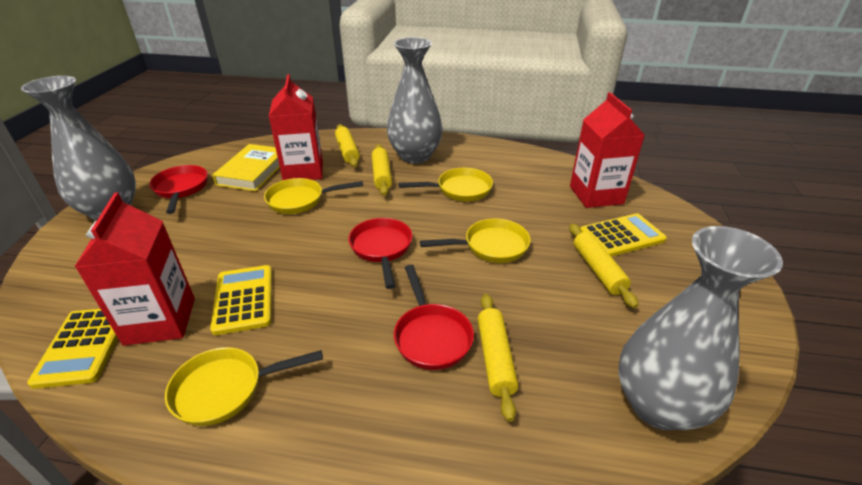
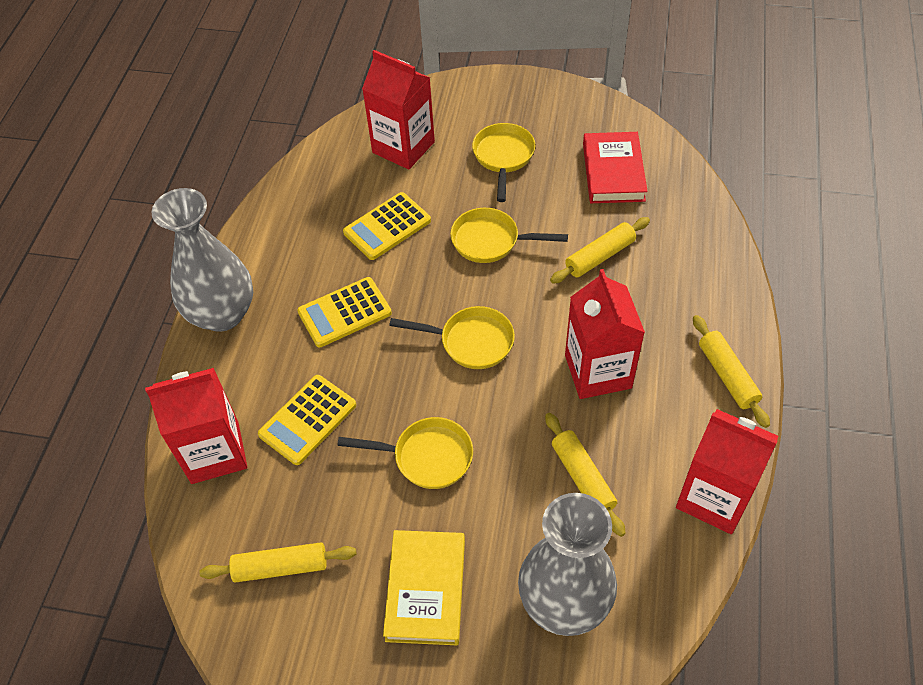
grey vase: [21,76,136,221] [387,37,443,164] [618,226,783,430] = 3 -> [152,188,253,332] [518,493,617,636] = 2
red book: none = 0 -> [583,132,648,203] = 1
red carton: [75,192,195,346] [269,74,323,180] [570,92,645,208] = 3 -> [145,368,247,484] [362,50,435,169] [565,269,645,399] [676,409,779,534] = 4
red pan: [149,165,208,214] [348,218,413,289] [394,265,474,370] = 3 -> none = 0

